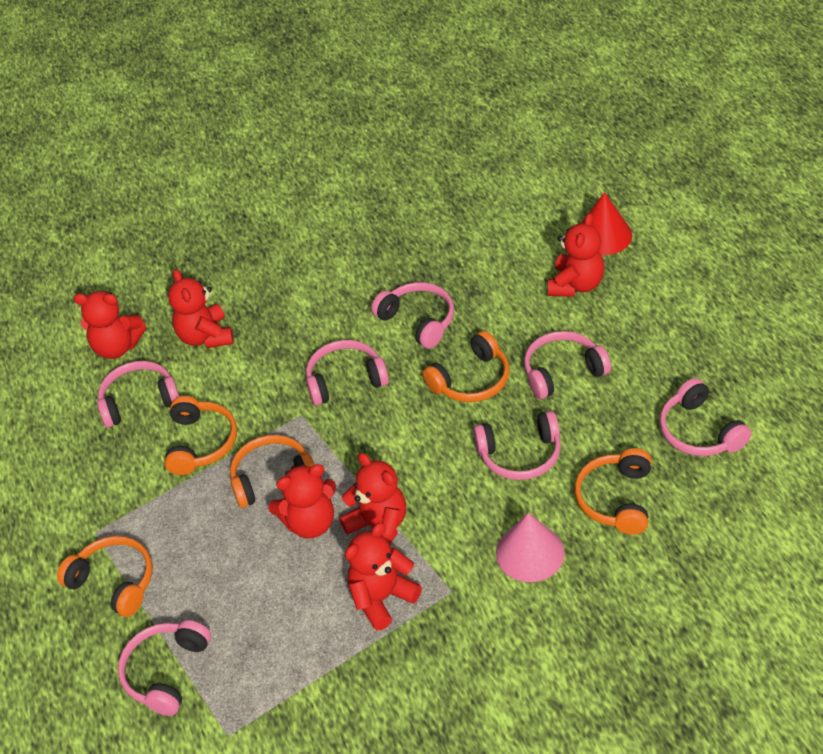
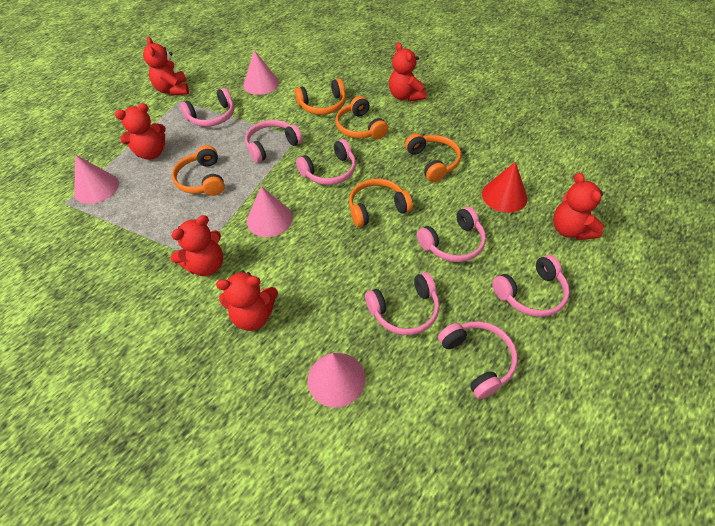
pink cone: [496,513,565,582] = 1 -> [74,155,119,204] [243,50,279,95] [247,186,293,237] [308,353,365,407] = 4

